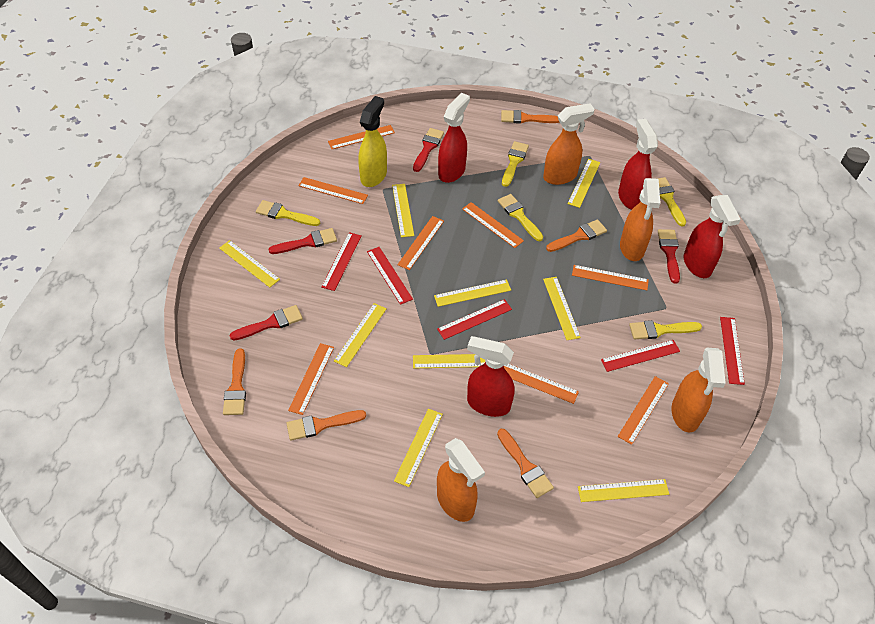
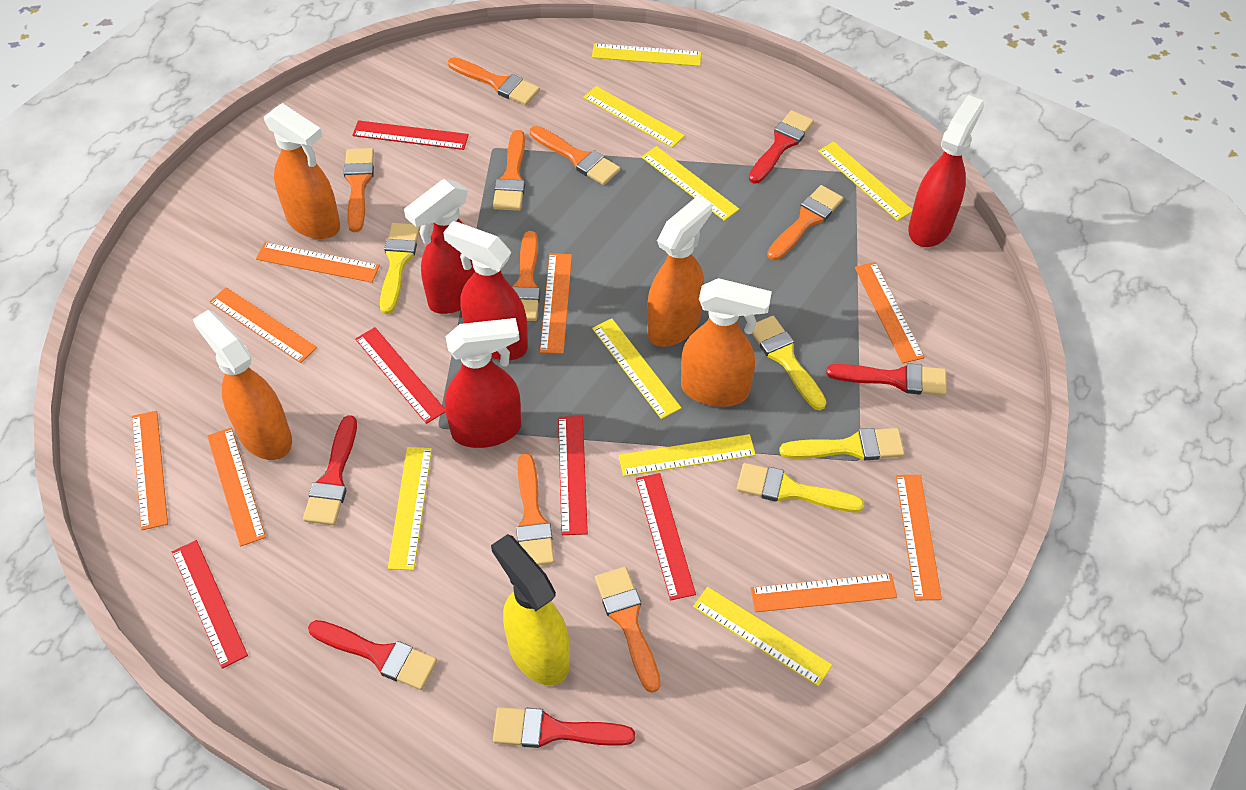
orange brush: [223,349,246,415] [286,410,366,441] [497,429,554,498] [501,110,559,124] [546,219,607,252] = 5 -> [344,148,374,232] [448,57,540,105] [493,130,525,211] [512,231,540,321] [516,453,555,566] [530,126,620,185] [595,567,661,693] [767,185,843,260] = 8
red brush: [229,305,303,341] [268,228,337,254] [413,128,444,172] [658,229,680,284] = 4 -> [303,415,357,525] [308,620,437,690] [493,707,635,748] [749,110,814,184] [826,363,947,396] = 5
yellow brush: [256,200,320,226] [498,194,543,241] [502,141,529,187] [629,320,702,339] [658,177,686,227] = 5 -> [380,223,420,314] [737,463,864,512] [752,316,826,410] [779,428,905,460] = 4
yellow ruler: [219,240,280,288] [334,303,387,367] [392,184,414,237] [394,409,443,487] [413,354,485,368] [434,279,511,307] [543,277,581,340] [567,159,600,208] [578,479,669,502] = 9 -> [388,447,432,570] [583,86,685,148] [592,43,702,66] [592,318,681,419] [619,434,756,477] [641,146,739,221] [693,587,832,686] [818,142,913,221] = 8

